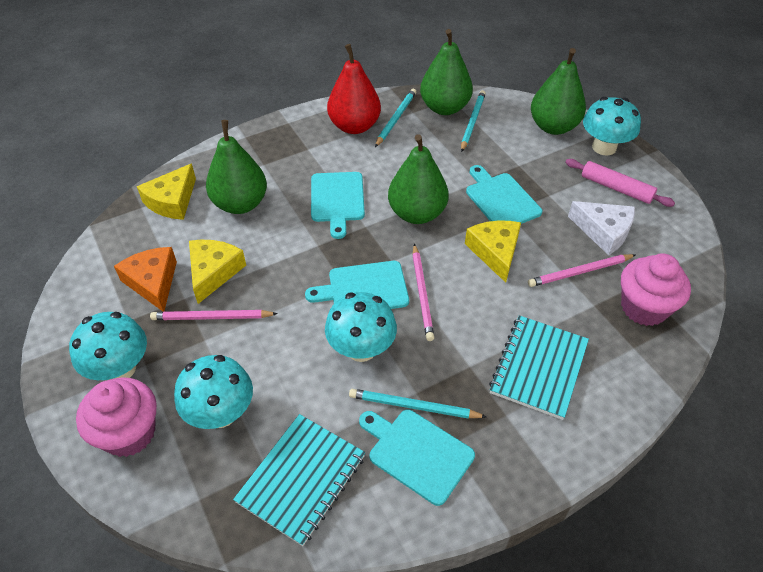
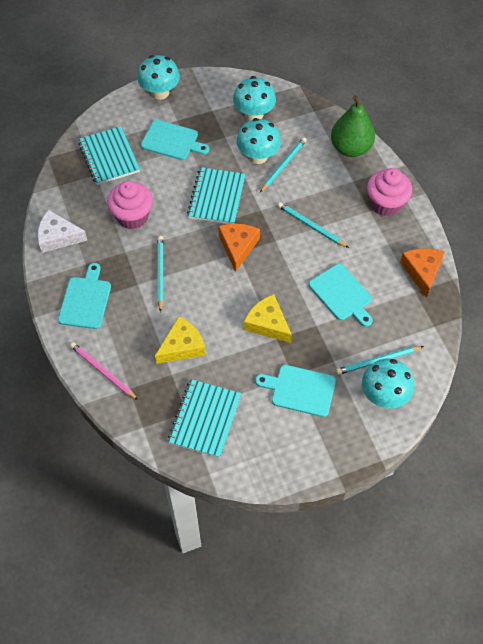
green pear: [206,120,267,214] [388,134,449,224] [420,29,473,115] [531,48,586,135] = 4 -> [331,95,375,157] = 1
orange cheese: [114,247,177,312] = 1 -> [218,223,260,272] [400,248,445,298] = 2
pink pencil: [150,310,278,320] [413,244,434,341] [528,254,635,287] = 3 -> [70,342,138,400] = 1
pink rolling pin: [565,159,675,207] = 1 -> none = 0
red pear: [327,44,381,134] = 1 -> none = 0
turquoise notebook: [233,414,365,546] [489,315,589,420] = 2 -> [78,126,140,185] [168,379,241,458] [187,167,246,224] = 3
turquoise pencil: [349,389,487,419] [375,89,416,147] [461,90,486,152] = 3 -> [157,236,163,312] [260,137,307,192] [278,202,349,248] [336,346,424,375] = 4
yellow cheese: [137,164,196,220] [189,240,246,304] [465,220,521,283] = 3 -> [155,316,206,364] [244,294,292,343] = 2

